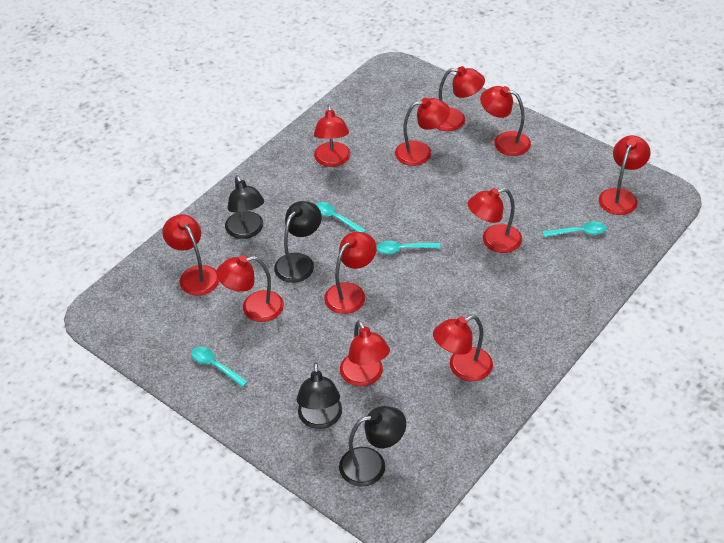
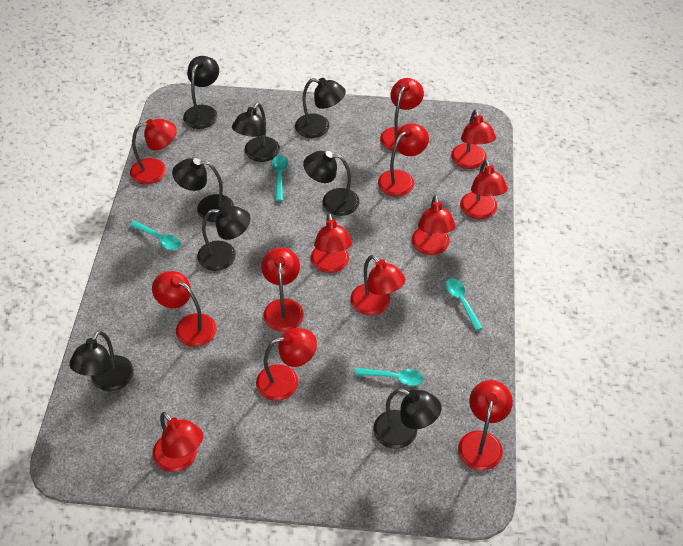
black lamp: [225,175,264,239] [274,201,322,283] [297,362,342,429] [339,406,406,487] = 4 -> [69,331,134,391] [172,158,234,222] [183,56,219,129] [197,206,250,271] [232,103,280,162] [295,78,346,138] [303,151,360,216] [373,389,442,449] = 8
red lamp: [162,214,219,295] [216,255,284,322] [314,105,350,167] [324,232,377,314] [340,320,390,386] [395,98,450,166] [433,315,493,381] [436,66,485,131] [468,188,522,253] [480,86,531,156] [599,135,650,215] = 11 -> [130,119,177,185] [152,271,217,347] [153,412,203,472] [256,328,317,401] [261,248,304,332] [311,213,352,273] [350,255,405,315] [378,123,429,197] [380,78,424,152] [412,195,456,255] [451,110,496,169] [458,380,513,471] [460,159,508,219] = 13

